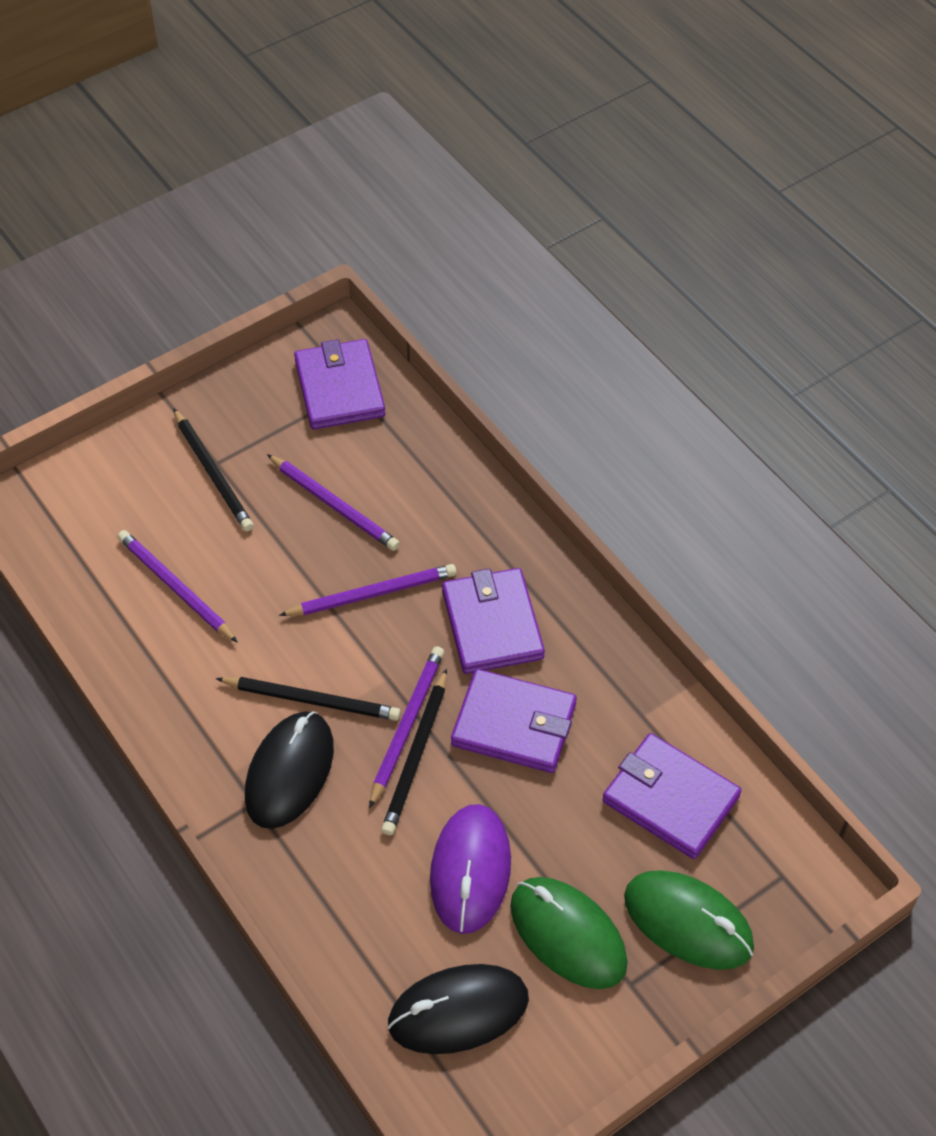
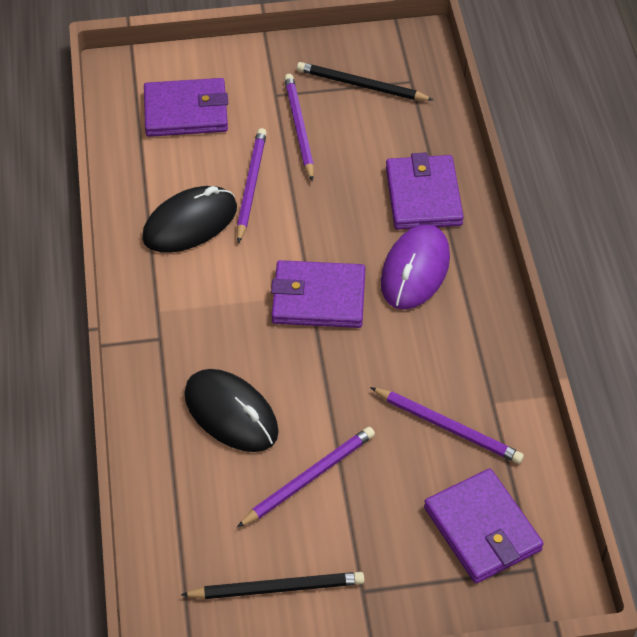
black pencil: [173,408,254,531] [216,677,401,721] [381,668,447,835] = 3 -> [181,572,364,599] [297,62,434,101] = 2
green mouse: [510,877,628,989] [624,870,754,970] = 2 -> none = 0

